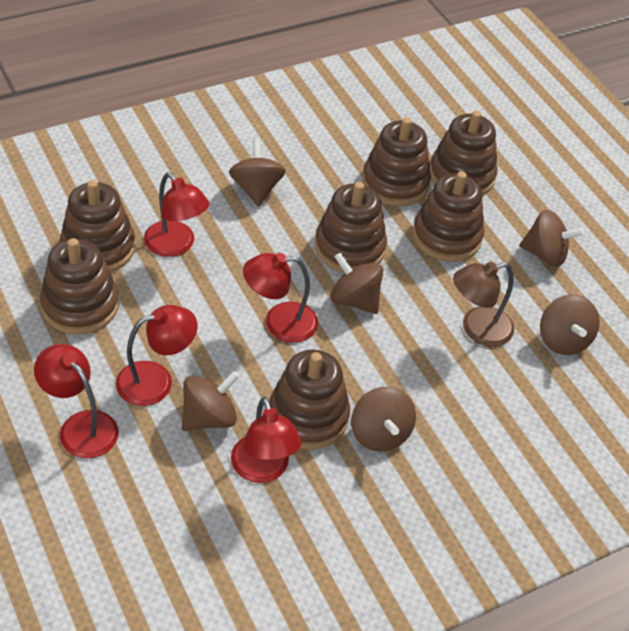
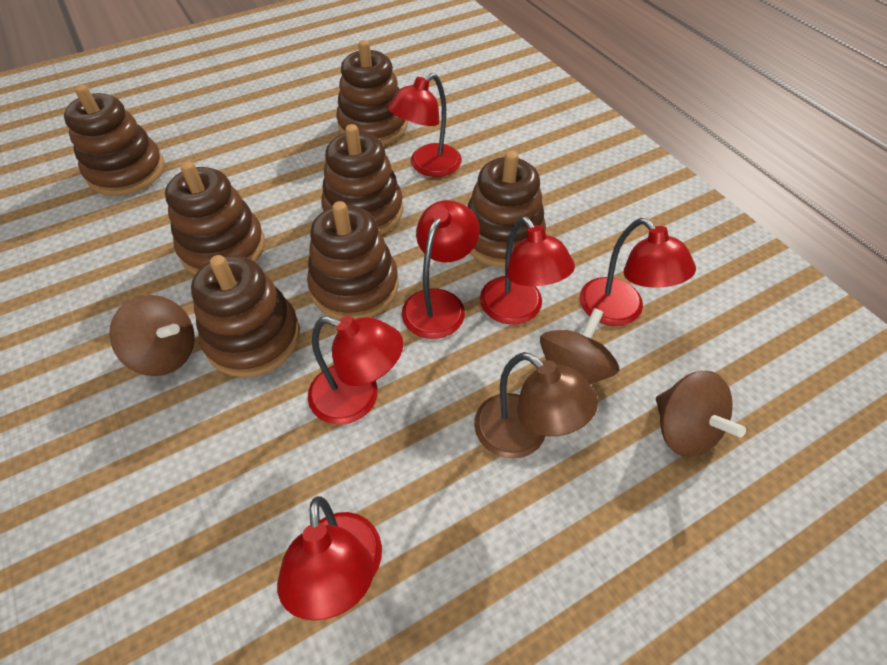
brown spinning top: [182,371,240,431] [229,139,286,207] [331,252,383,314] [351,387,416,452] [519,210,584,267] [540,294,600,355] = 6 -> [109,295,195,376] [540,308,619,385] [656,371,746,457] = 3
red lamp: [34,344,119,459] [116,305,197,406] [144,172,210,257] [231,397,301,483] [243,253,318,343] = 5 -> [277,496,382,620] [308,316,403,425] [387,73,462,177] [402,200,480,339] [480,216,575,325] [580,218,696,326] = 6

